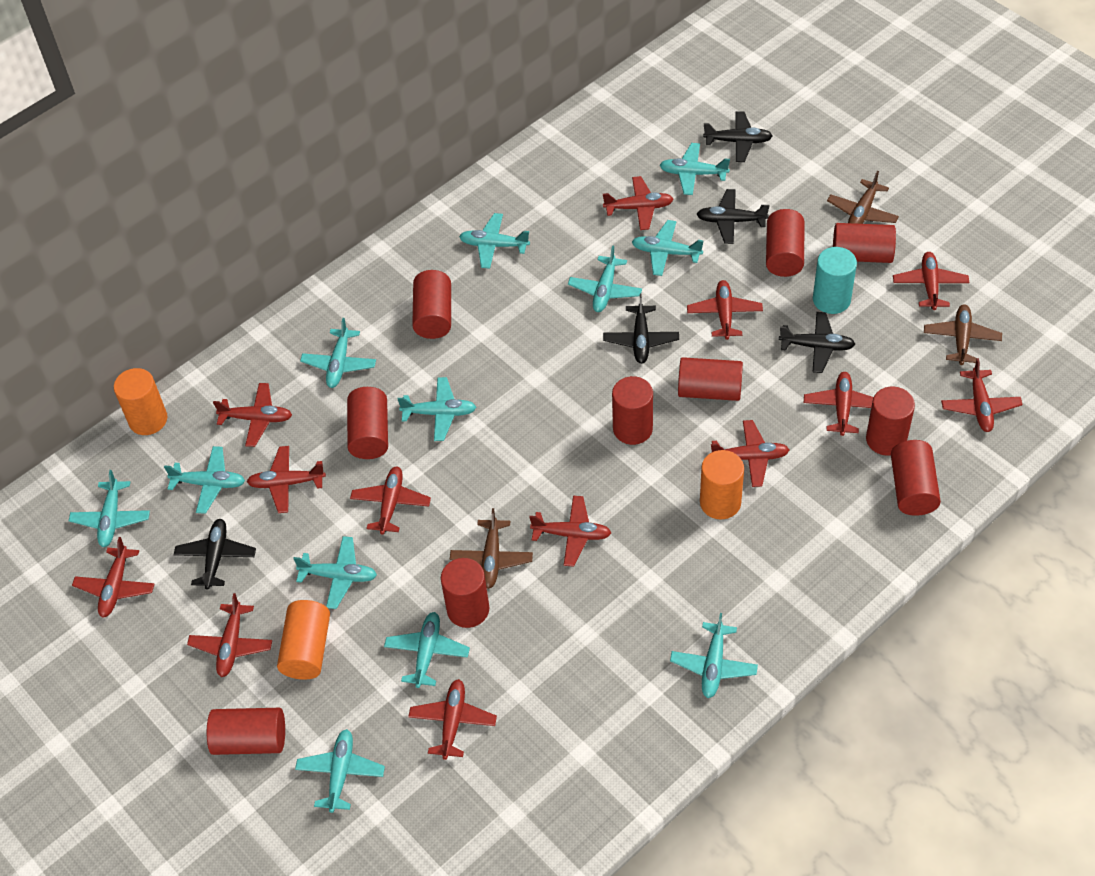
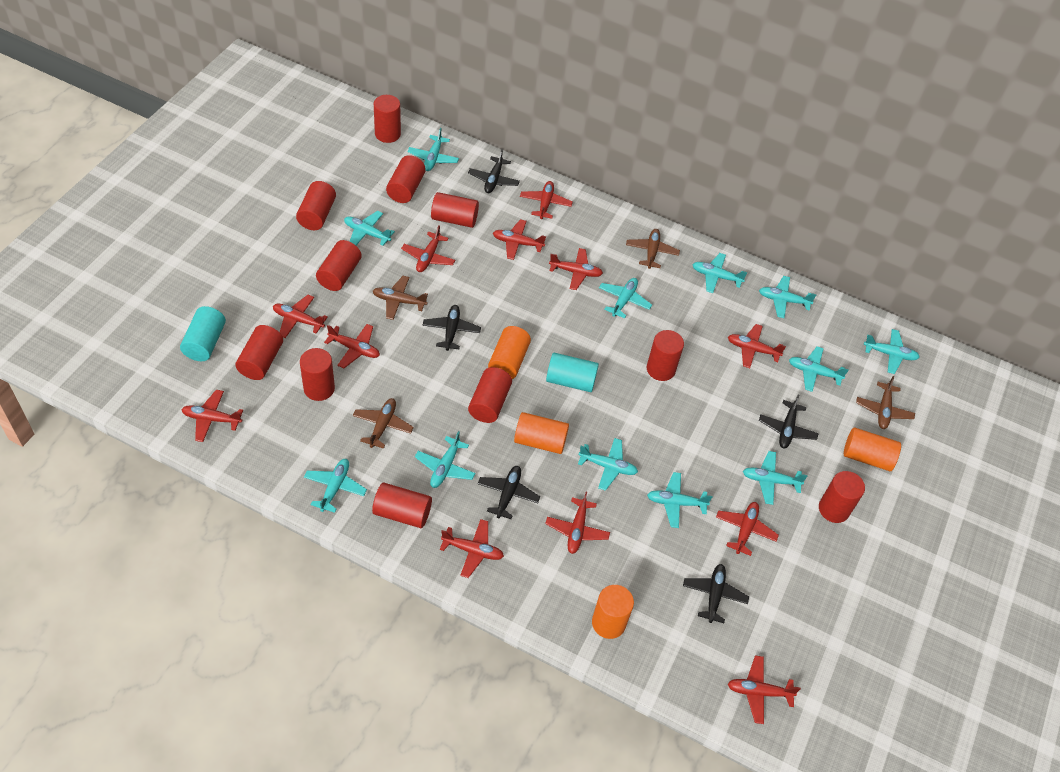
brown plane: [450,508,533,589] [827,171,899,224] [924,304,1002,365] = 3 -> [353,398,414,448] [373,276,428,320] [626,229,680,269] [856,376,915,429] = 4
orange cylinder: [114,368,167,435] [277,600,330,680] [700,450,744,519] = 3 -> [488,326,531,379] [514,412,569,454] [592,585,634,639] [844,427,901,471] = 4
red cylinder: [207,708,285,755] [347,387,388,459] [412,270,451,339] [441,558,489,628] [612,376,653,445] [678,357,743,401] [766,209,804,277] [833,223,896,263] [866,386,915,456] [891,440,941,516] = 10 -> [235,325,283,380] [296,181,336,230] [300,348,335,401] [316,240,362,291] [372,483,432,528] [374,95,401,143] [386,155,426,203] [431,192,479,228] [468,367,512,423] [647,330,684,381] [819,471,865,523] = 11
red plane: [72,537,154,618] [187,593,272,677] [213,383,292,447] [247,446,326,513] [350,467,431,535] [408,679,497,760] [529,496,611,567] [603,176,673,230] [687,280,763,340] [711,420,789,487] [804,372,874,436] [893,252,969,310] [941,358,1023,432] = 13 -> [181,390,243,442] [273,295,328,338] [324,324,380,368] [401,225,455,272] [440,519,504,578] [493,219,546,260] [520,181,573,219] [545,492,610,554] [549,248,603,290] [716,502,779,556] [728,324,786,368] [728,655,801,724] = 12
turquoise cylinder: [813,247,857,314] = 1 -> [180,306,226,361] [546,353,599,392] = 2

